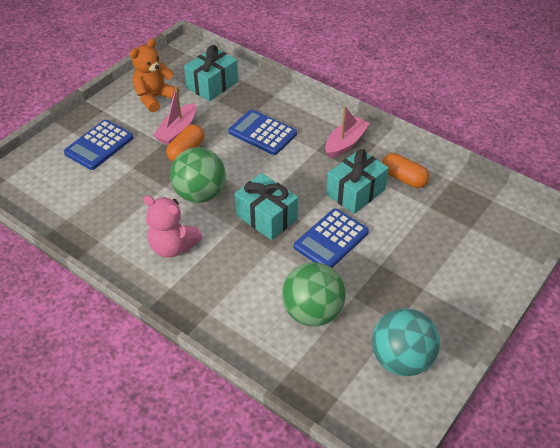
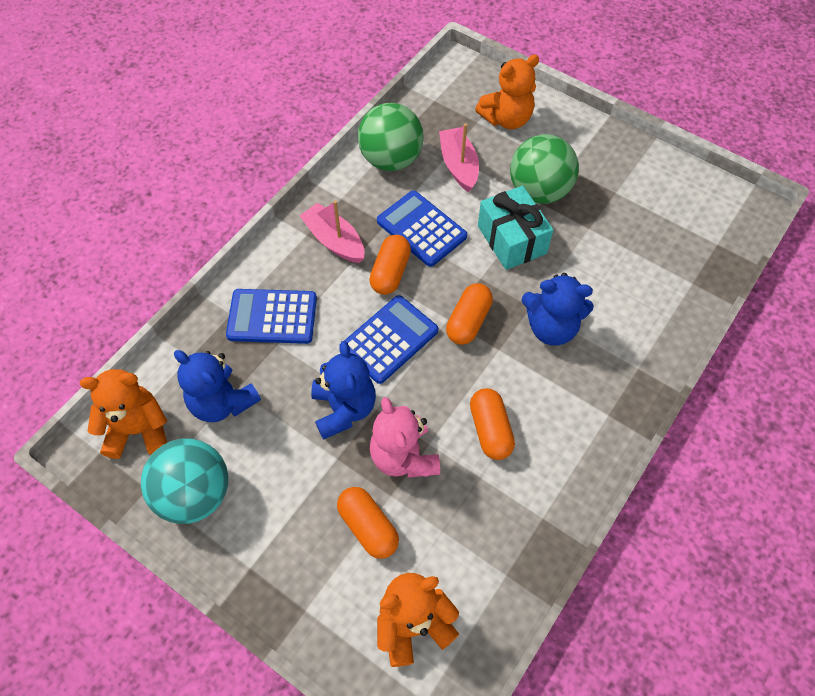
blue teddy bear: none = 0 -> [174,350,261,422] [311,341,376,440] [522,273,594,346] = 3
orange capsule: [166,124,204,162] [382,153,429,188] = 2 -> [337,487,399,559] [369,235,411,295] [446,283,493,345] [470,388,515,460] = 4
orange teddy bear: [130,38,179,112] = 1 -> [80,369,167,459] [377,573,459,667] [475,54,539,129] = 3
turquoise gift: [184,45,238,101] [235,173,298,240] [326,149,389,214] = 3 -> [478,186,553,270] = 1

